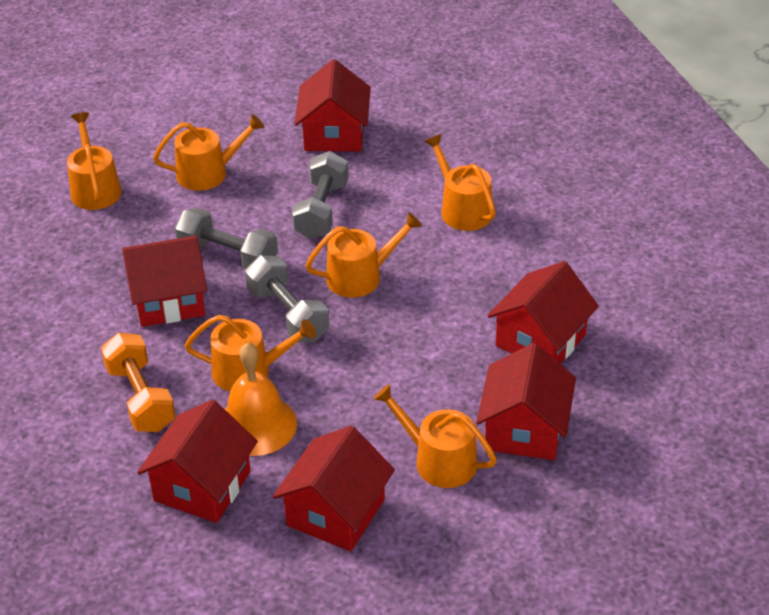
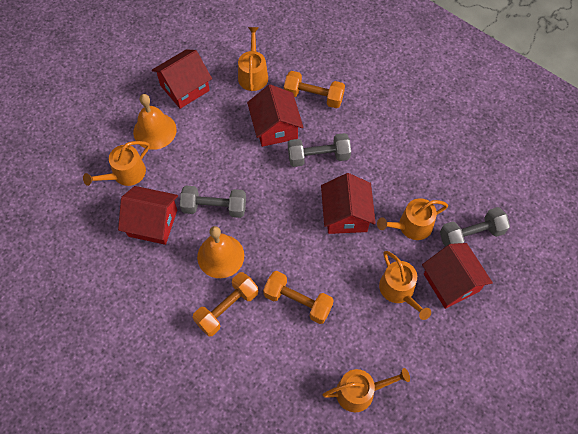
orange bell: [225,342,297,456] = 1 -> [133,94,177,150] [197,226,244,278] = 2
orange dumbbell: [101,333,176,432] = 1 -> [193,272,258,336] [263,271,334,324] [284,71,345,108] = 3
orange watering can: [67,112,122,210] [153,114,264,191] [185,315,316,391] [305,212,422,298] [373,384,497,488] [425,134,496,231] = 6 -> [83,141,150,186] [238,27,268,91] [323,368,410,412] [377,198,448,240] [379,251,431,320] = 5
red house: [122,236,207,327] [137,400,258,523] [273,426,395,551] [295,59,371,152] [476,343,576,460] [487,261,599,363] = 6 -> [118,186,178,245] [152,49,212,109] [247,84,303,147] [321,173,376,234] [422,243,493,309] = 5

